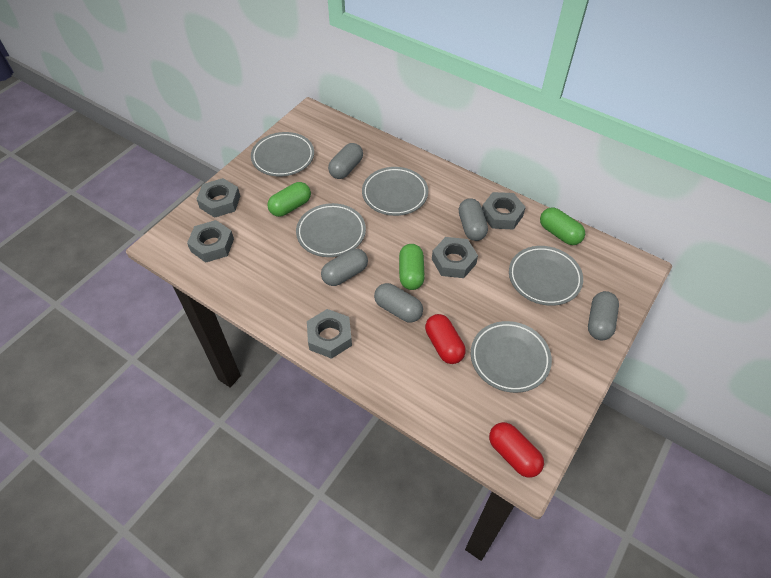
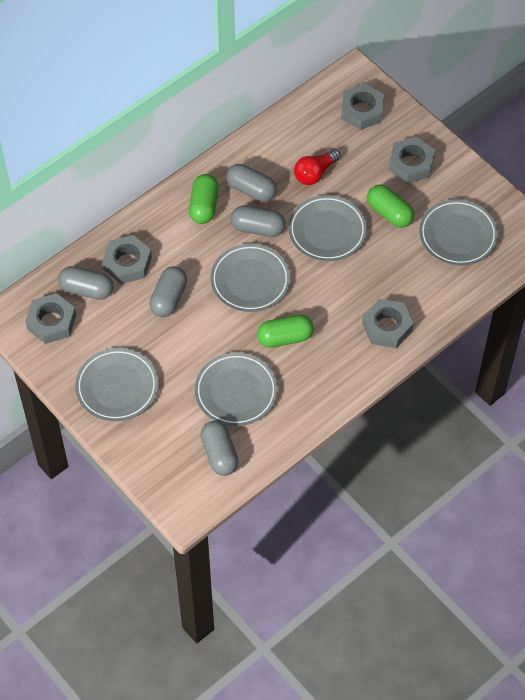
red capsule: [425,314,466,364] [489,422,544,478] = 2 -> none = 0
red light bulb: none = 0 -> [294,149,341,185] = 1

